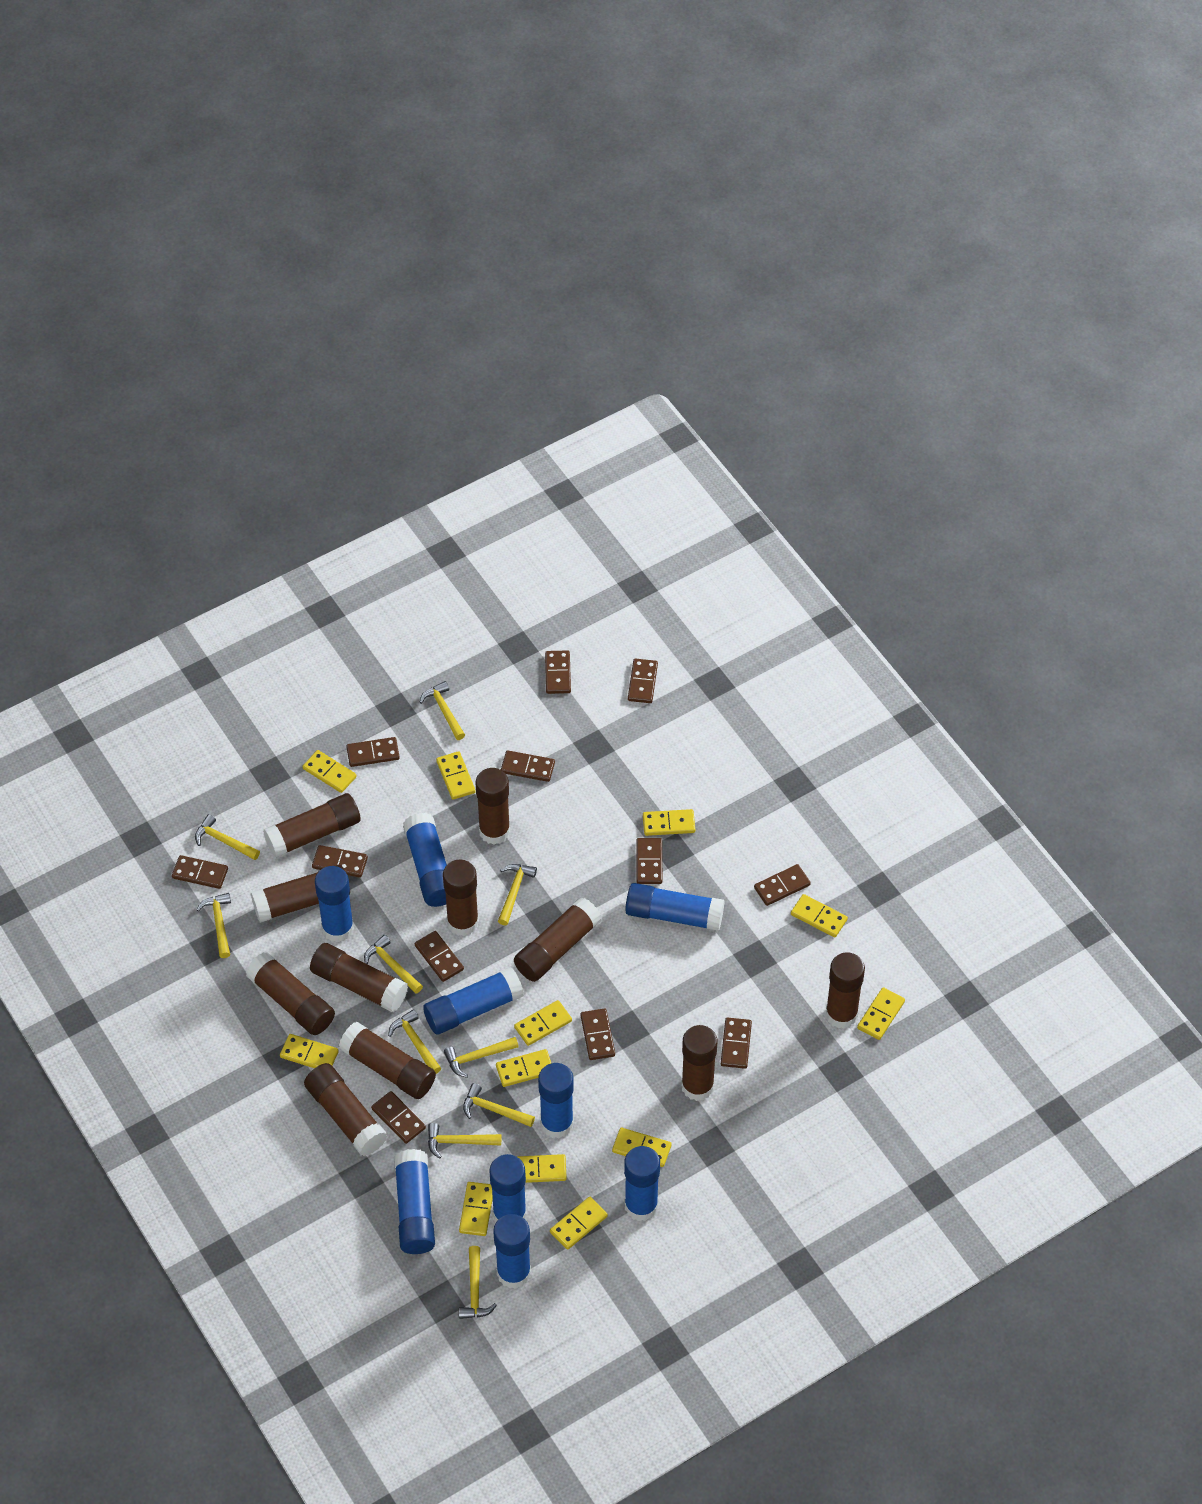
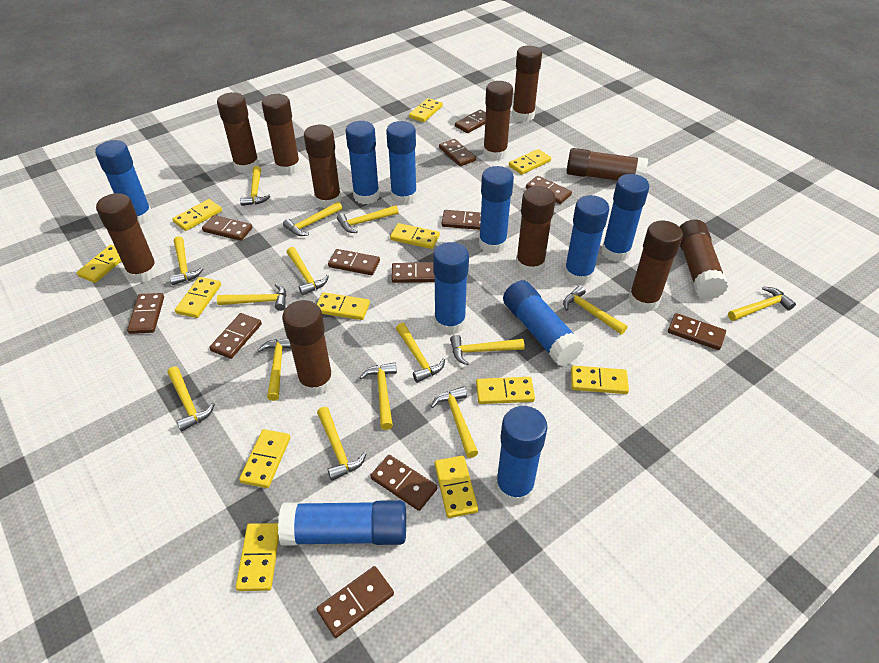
blue glue stick: [315,866,354,943] [394,1149,435,1254] [403,812,447,907] [423,967,524,1034] [489,1154,527,1222] [493,1214,531,1289] [538,1063,574,1138] [624,1146,660,1221] [625,883,725,931] = 9 -> [95,140,153,225] [278,500,406,546] [345,121,380,204] [386,121,417,205] [433,242,469,335] [479,166,514,254] [495,406,548,505] [503,280,584,366] [564,195,609,285] [602,174,649,262] = 10
yellow hammer: [195,814,260,860] [196,893,231,958] [364,935,423,994] [388,1009,441,1074] [419,681,465,740] [428,1123,501,1159] [444,1037,519,1078] [459,1246,497,1319] [463,1083,535,1127] [498,864,537,925] = 10 -> [167,366,215,432] [170,236,204,285] [217,284,286,311] [240,166,271,206] [257,338,291,401] [283,202,342,236] [286,247,329,296] [317,407,366,481] [337,205,399,233] [359,362,397,430] [396,323,445,383] [431,386,478,458] [450,335,524,365] [563,286,627,334] [728,287,796,321] = 15

